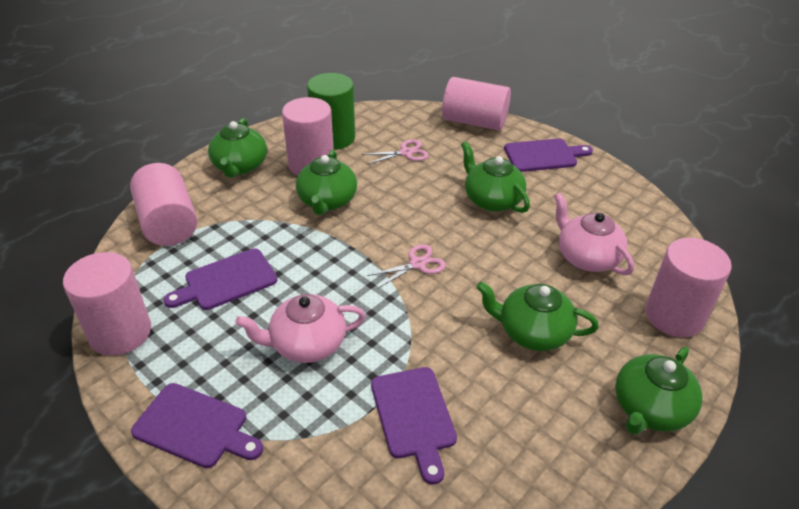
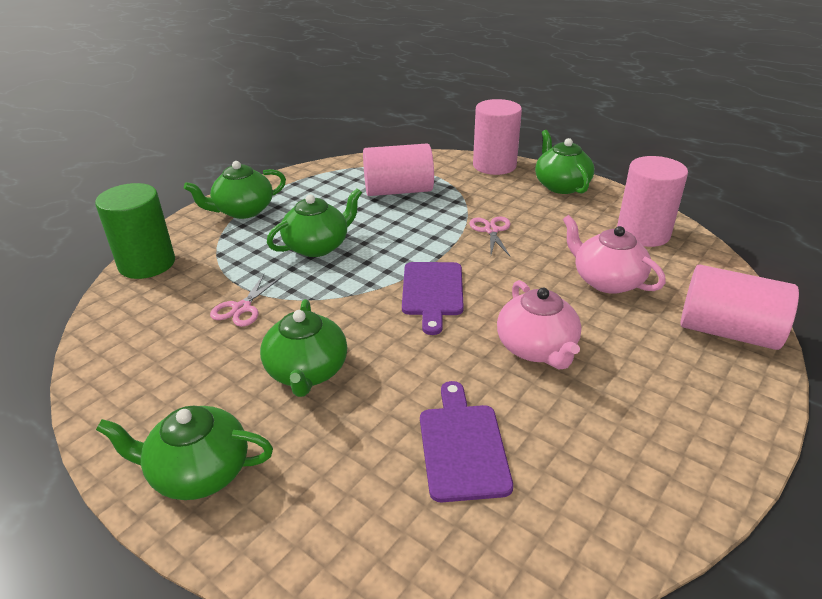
pink cylinder: [63,252,151,356] [130,163,197,246] [282,97,334,176] [442,77,511,131] [645,238,732,337] = 5 -> [363,143,434,196] [473,99,522,175] [617,156,688,247] [680,264,799,350] = 4
purple cutting board: [131,383,263,468] [163,248,277,310] [371,367,457,484] [504,139,593,172] = 4 -> [402,262,464,335] [420,381,513,502] = 2

